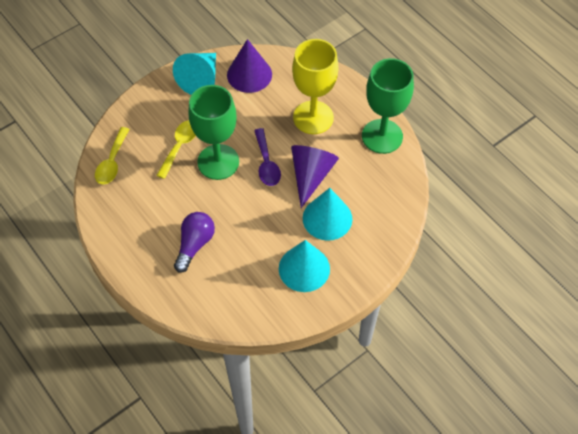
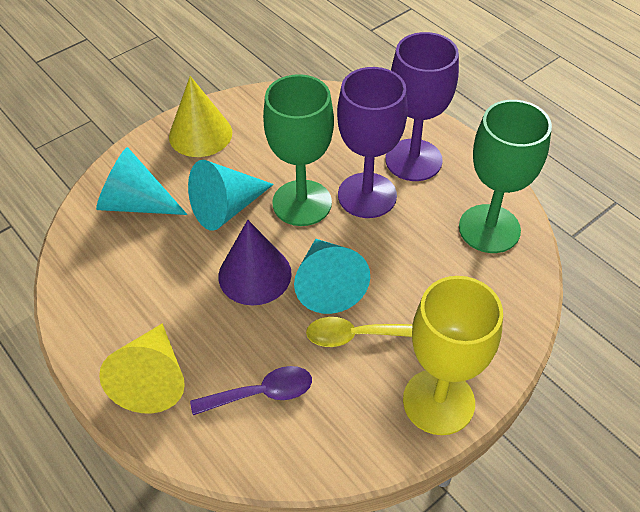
purple cone: [227,39,272,93] [291,145,339,208] = 2 -> [218,220,292,306] = 1
purple goblet: none = 0 -> [337,67,408,218] [385,32,459,181] = 2
purple light bulb: [174,212,215,273] = 1 -> none = 0
yellow cone: none = 0 -> [99,324,185,413] [169,76,232,157] = 2
yellow spoon: [95,127,130,185] [156,120,196,179] = 2 -> [306,317,413,347] = 1

